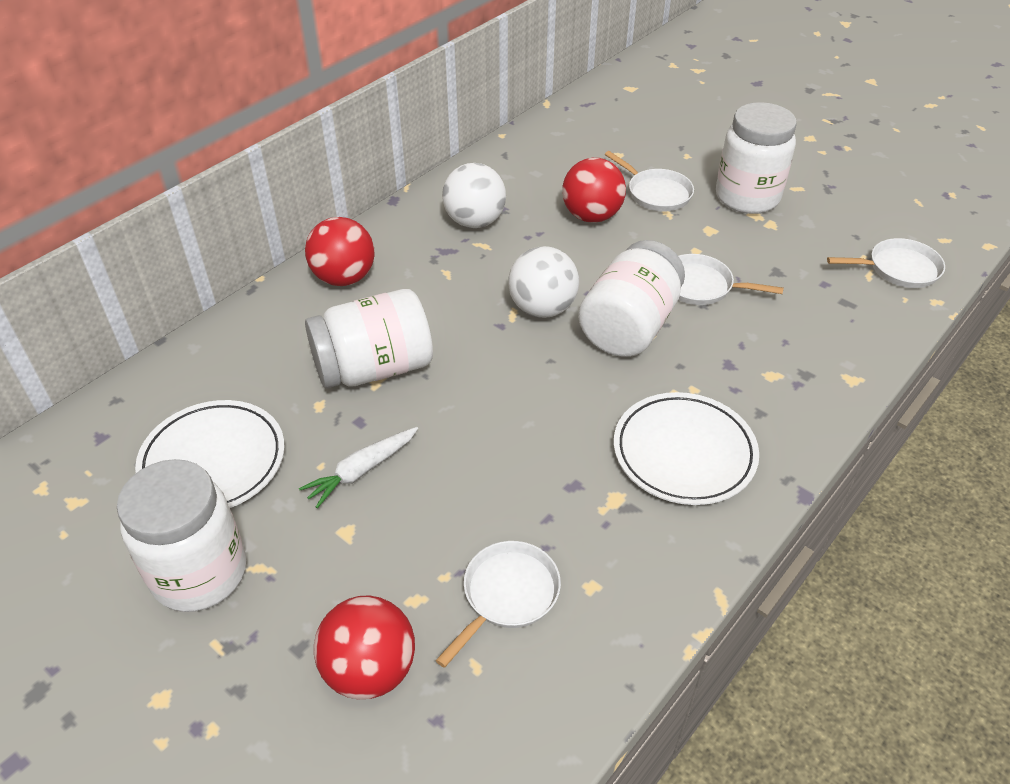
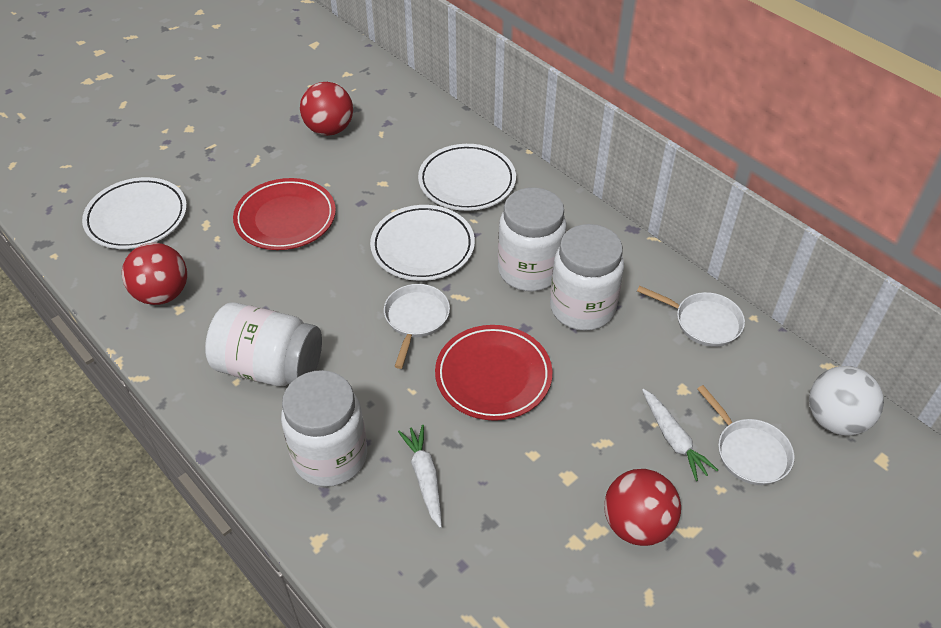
red plate: none = 0 -> [233,178,336,250] [435,325,552,421] = 2
white ball: [442,163,506,228] [509,246,579,318] = 2 -> [809,366,884,436] = 1
white carrot: [299,427,418,508] = 1 -> [398,425,442,528] [642,389,718,481] = 2
white pan: [436,541,561,668] [605,151,694,211] [678,254,784,305] [827,238,945,288] = 4 -> [384,284,450,369] [637,286,745,347] [697,385,794,485] = 3
white plate: [135,400,285,508] [614,392,759,505] = 2 -> [82,177,187,249] [370,205,475,281] [418,144,516,211] = 3

